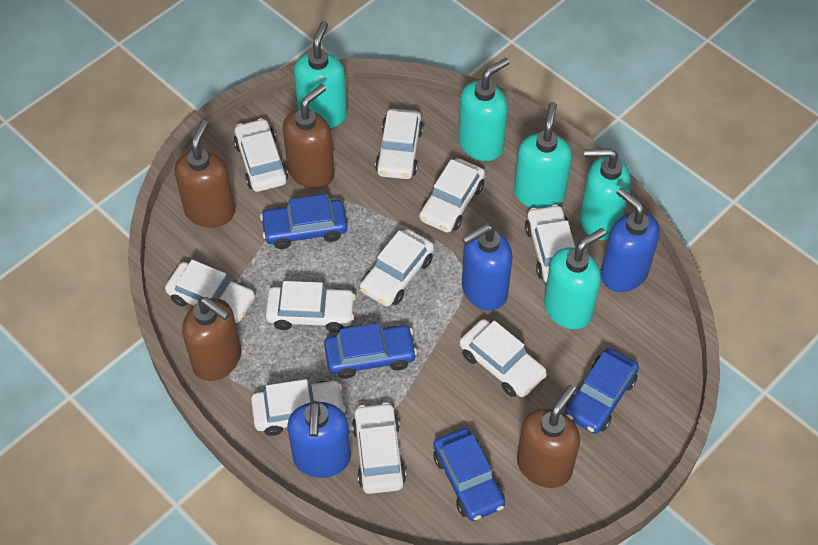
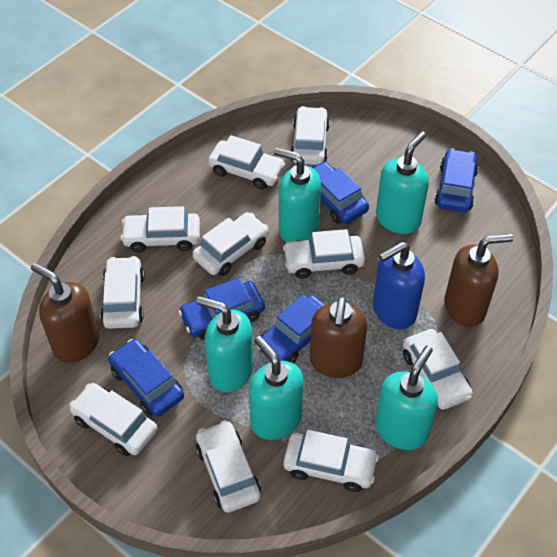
blue car: [260,194,348,249] [324,323,417,379] [433,428,505,521] [565,348,639,434] = 4 -> [108,339,184,417] [178,278,265,340] [256,295,326,363] [312,161,369,224] [434,148,479,212] = 5
blue soap dispenser: [287,401,351,478] [462,224,513,311] [600,188,660,292] = 3 -> [373,242,425,329] = 1
brown soap dispenser: [174,120,235,228] [182,297,241,381] [283,84,335,189] [517,385,580,488] = 4 -> [31,263,100,363] [310,296,368,378] [444,234,513,327] = 3

